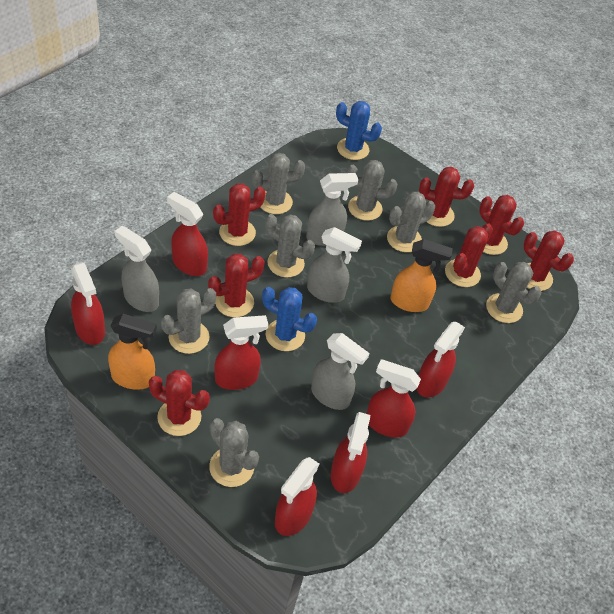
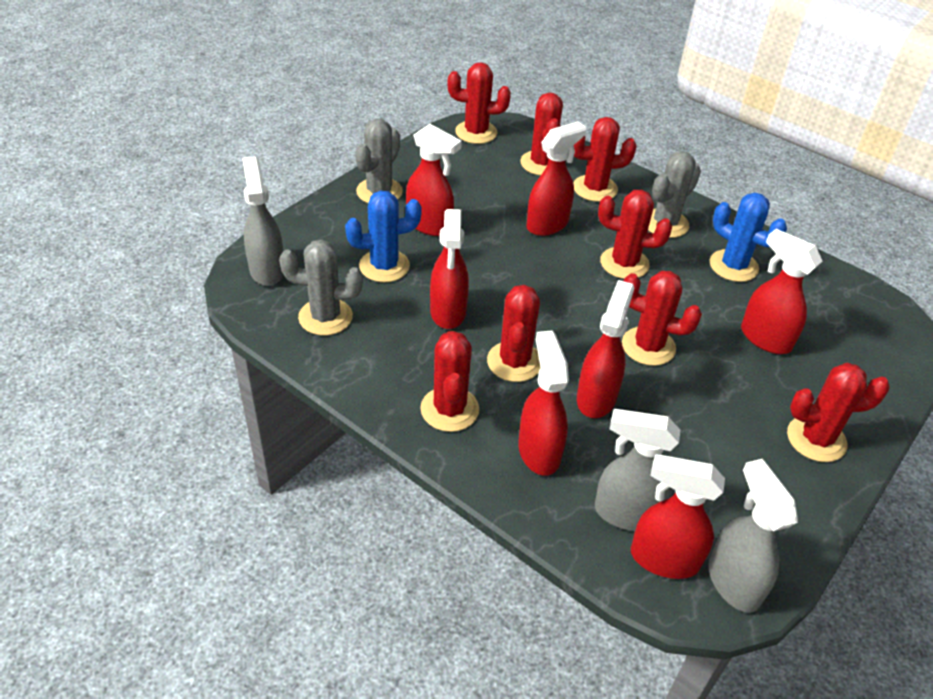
grey cactus: [161,288,216,354] [209,418,259,487] [252,153,305,214] [265,214,315,277] [347,160,397,221] [387,192,435,252] [486,262,542,323] = 7 -> [279,240,363,335] [355,118,403,203] [648,151,701,238] = 3
grey spray bottle: [114,226,159,312] [306,173,358,246] [307,227,362,303] [311,333,370,410] = 4 -> [242,156,284,286] [595,409,680,531] [708,459,798,613] = 3
orange spray bottle: [108,314,157,390] [391,239,453,312] = 2 -> none = 0
red cactus: [149,370,210,436] [208,253,265,317] [213,183,265,246] [419,167,474,227] [445,223,493,287] [480,195,524,255] [524,231,574,291] = 7 -> [420,331,479,432] [448,62,511,144] [487,285,541,382] [520,93,563,176] [573,117,637,202] [598,190,672,279] [622,271,702,366] [787,363,890,462] = 8

